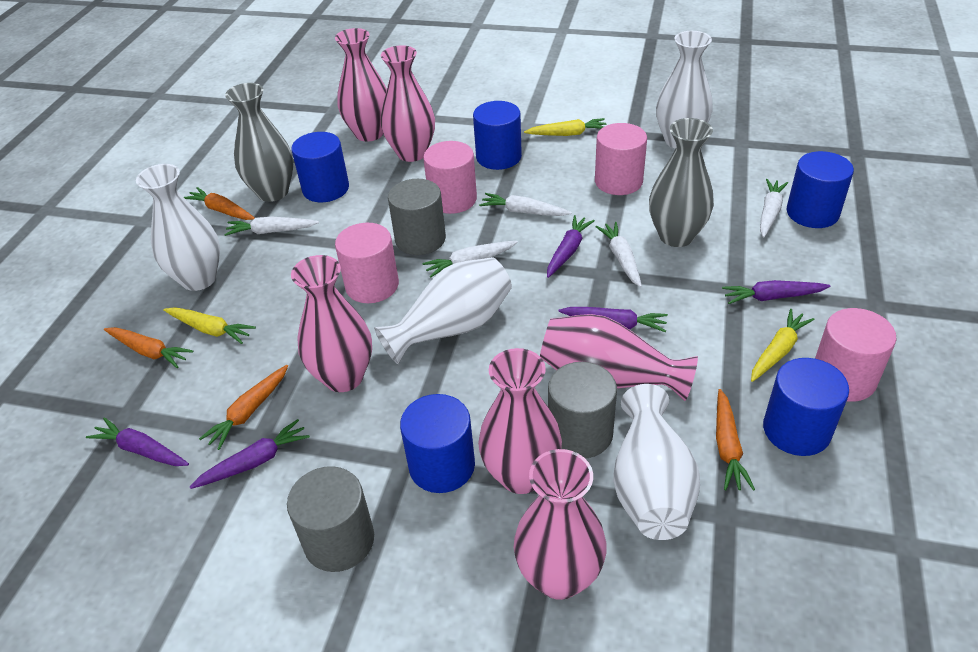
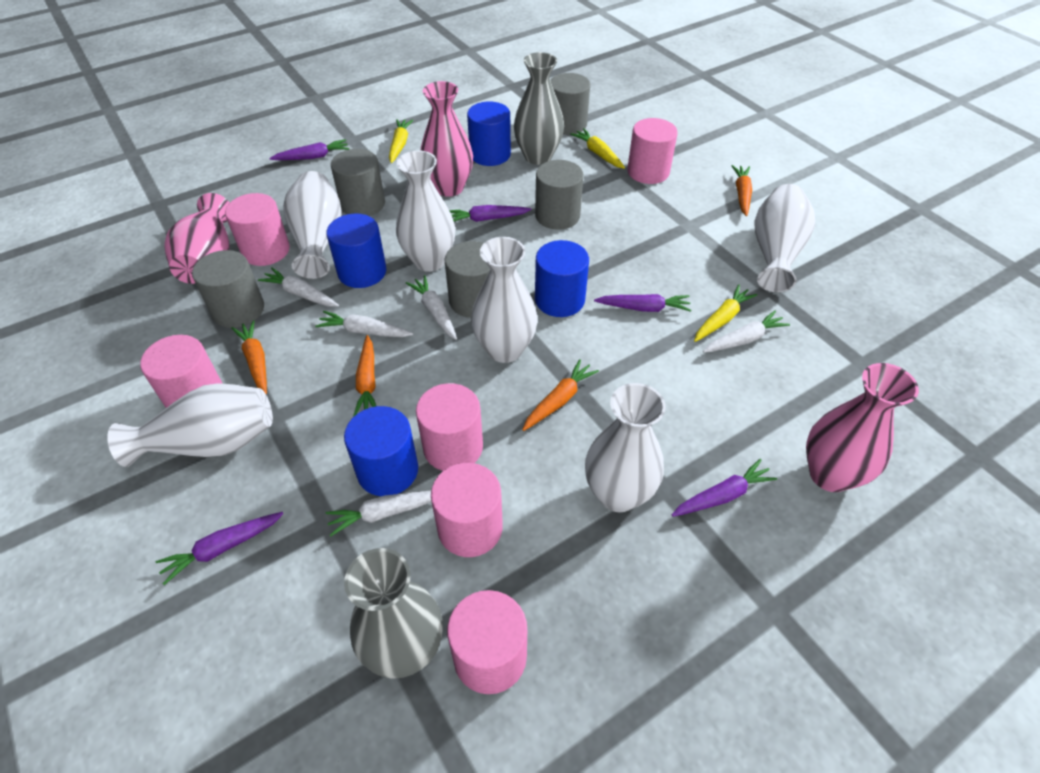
blue cylinder: [291,132,349,202] [400,394,475,493] [473,101,522,170] [763,358,849,456] [787,151,854,228] = 5 -> [326,214,386,288] [344,406,418,496] [467,102,511,166] [535,240,589,317] = 4
grey cylinder: [287,466,374,572] [388,179,446,255] [548,362,617,458] = 3 -> [192,250,264,328] [331,149,385,216] [444,241,490,318] [535,160,584,230] [550,73,590,135] = 5
pink cylinder: [335,223,399,303] [423,141,477,214] [595,123,647,195] [815,308,896,402] = 4 -> [140,335,223,408] [225,193,290,266] [416,383,483,471] [431,463,503,557] [447,590,527,694] [627,118,678,184] = 6
pink vase: [291,255,372,392] [335,28,387,142] [381,45,435,162] [478,348,562,494] [514,449,607,600] [540,314,698,401] = 6 -> [164,193,230,284] [421,81,473,197] [806,363,919,492] = 3
white vase: [136,164,220,291] [374,257,512,364] [613,384,700,540] [656,31,713,149] = 4 -> [107,383,273,467] [283,171,342,279] [396,150,455,272] [471,237,537,363] [585,383,666,512] [755,184,815,292] = 6

